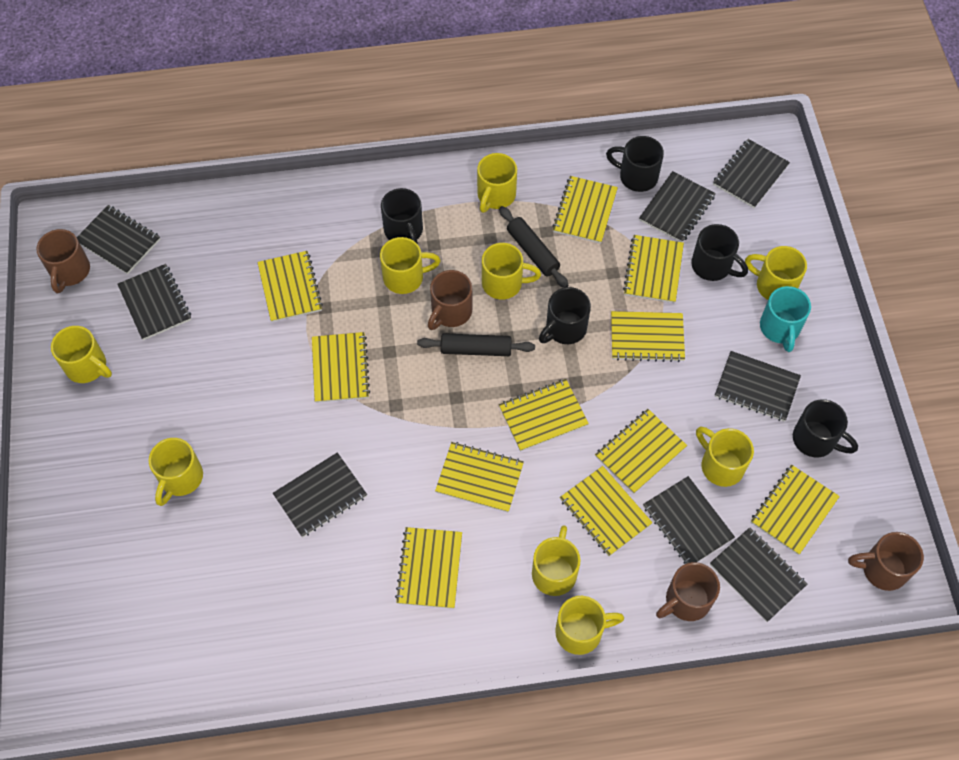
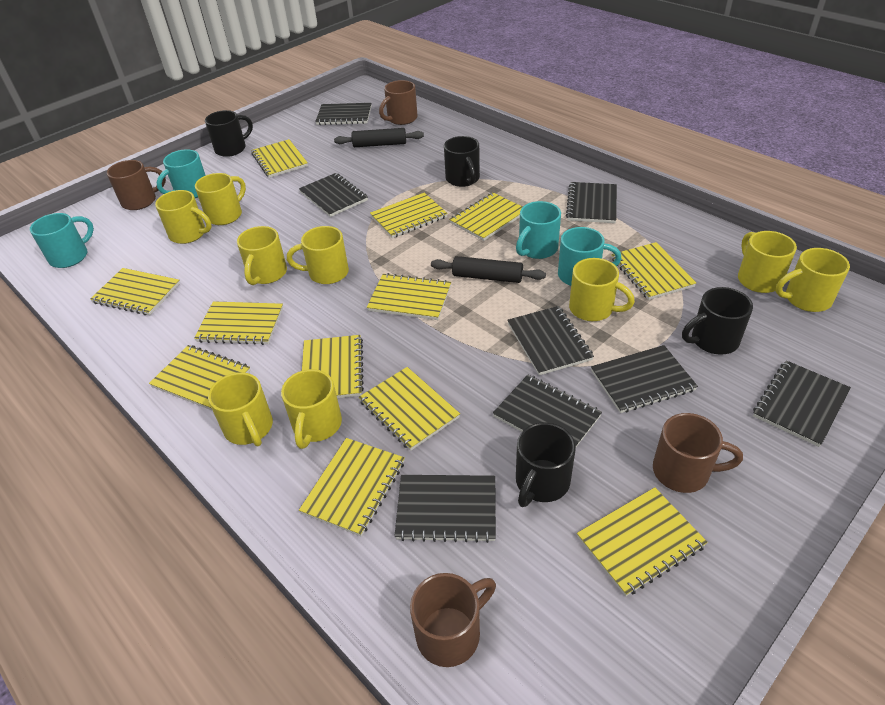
black mug: [381,188,423,244] [539,287,591,344] [606,136,664,192] [691,224,748,281] [793,399,858,458] = 5 -> [205,110,253,157] [444,136,480,187] [516,422,576,507] [682,287,753,355] = 4
turquoise mug: [760,286,811,352] = 1 -> [30,213,94,268] [156,149,206,198] [516,201,561,259] [558,227,622,286] = 4
yellow notebook: [257,251,323,322] [312,332,370,403] [395,527,462,609] [435,442,524,512] [499,379,589,451] [552,176,618,244] [560,466,653,556] [595,409,687,494] [611,311,685,362] [623,235,684,303] [751,465,840,555] = 11 -> [90,268,180,315] [149,345,251,411] [194,301,283,345] [251,139,308,178] [299,438,404,537] [302,335,364,398] [359,367,460,451] [367,273,451,320] [370,193,448,238] [449,192,522,241] [577,487,708,596] [611,242,696,300] = 12

